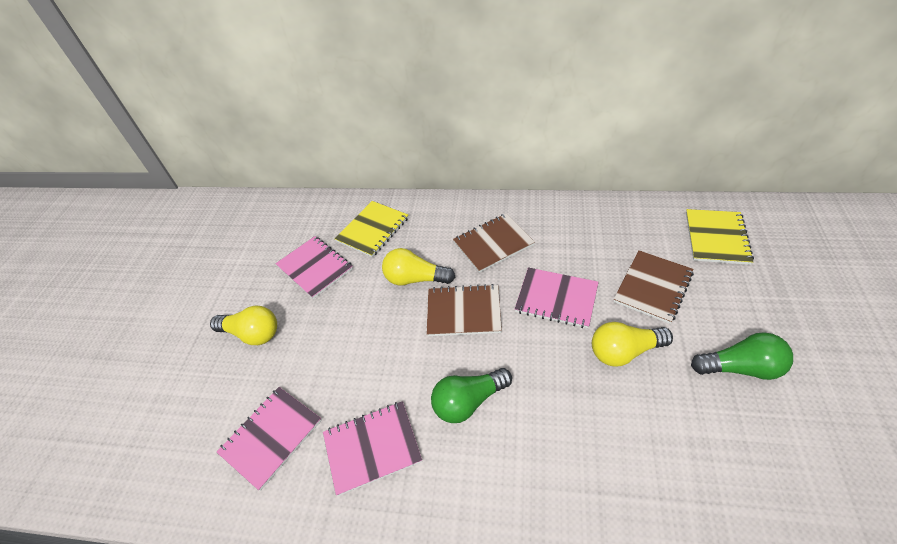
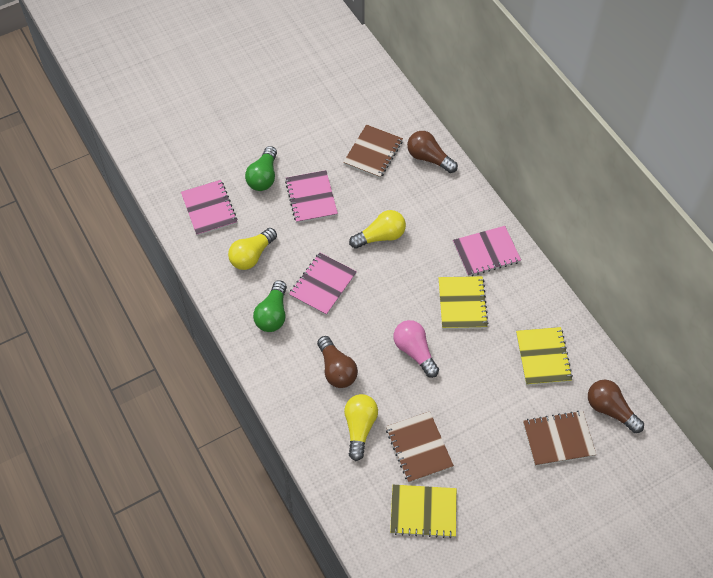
brown light bulb: none = 0 -> [317,336,358,388] [407,131,458,173] [588,380,644,433] = 3
pink light bulb: none = 0 -> [393,320,439,378] = 1
yellow notebook: [335,201,409,258] [686,209,754,265] = 2 -> [390,485,457,538] [439,276,488,329] [516,327,573,385] = 3

